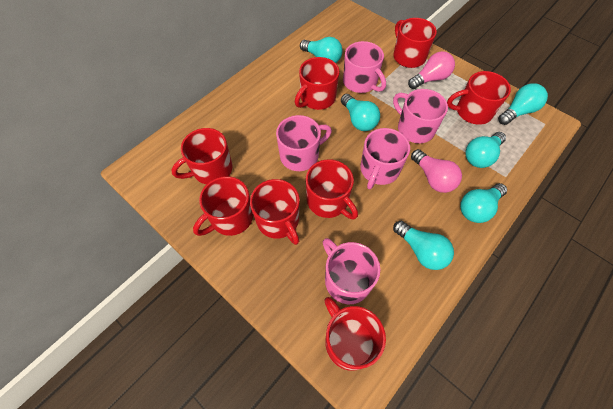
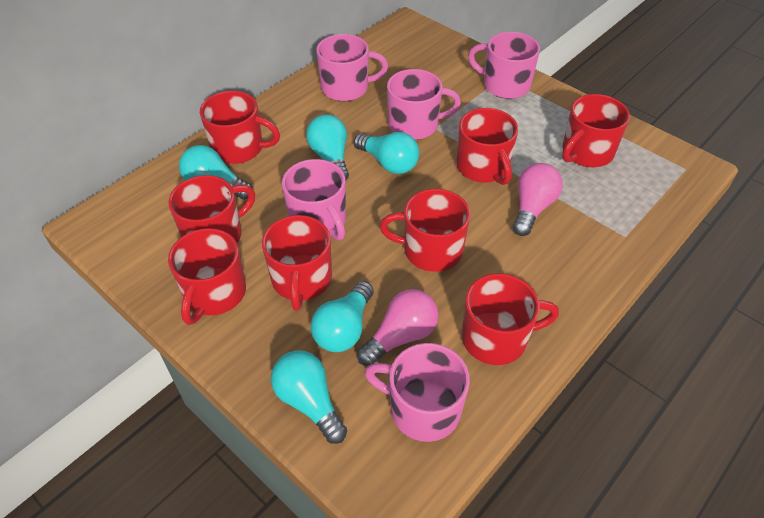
turquoise light bulb: [300,37,343,63] [341,94,380,131] [393,221,454,270] [460,183,507,223] [465,132,506,168] [498,83,548,125] = 6 -> [179,145,253,200] [271,350,347,444] [306,115,349,181] [310,281,374,352] [354,132,419,174] = 5

